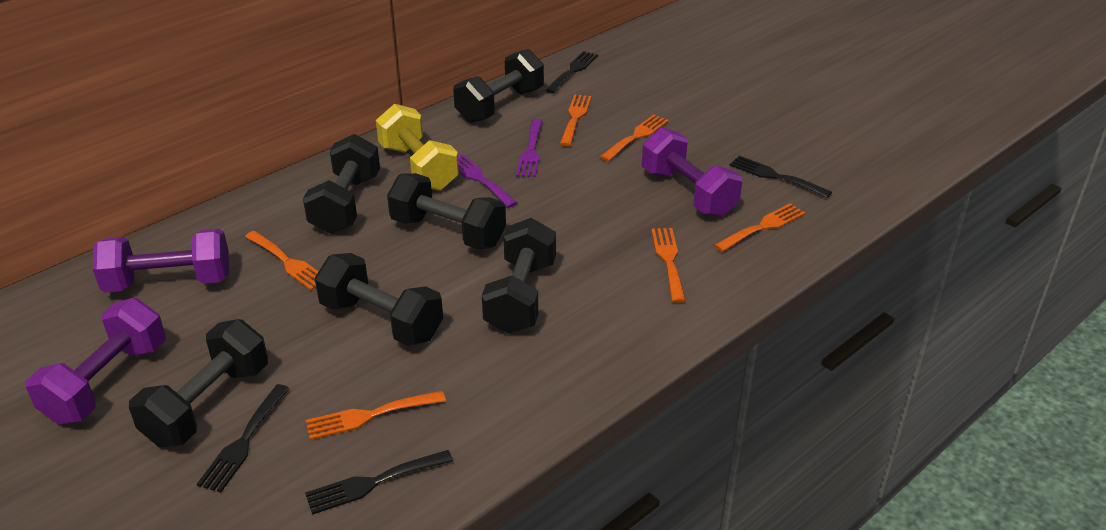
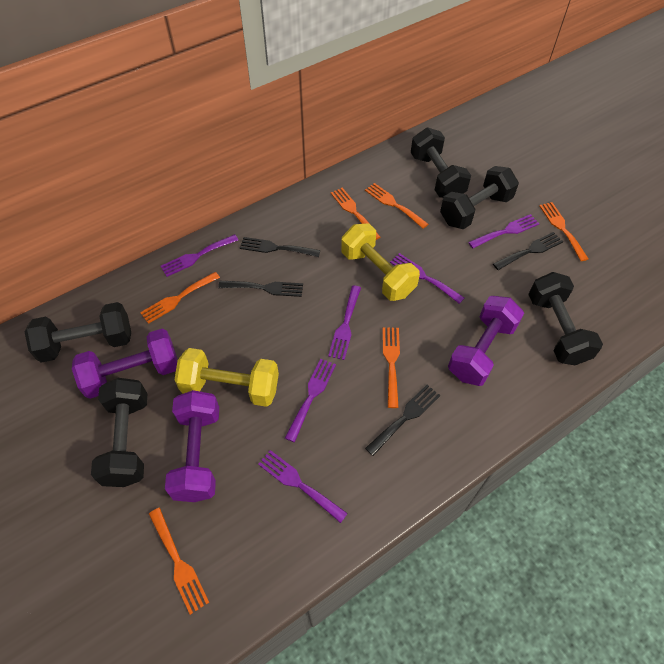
black dumbbell: [129,319,268,447] [303,134,380,234] [315,253,443,346] [387,173,506,250] [453,49,544,123] [482,218,556,334] = 6 -> [24,302,131,363] [91,378,147,487] [411,128,471,198] [440,166,519,229] [528,272,603,365] = 5
purple fork: [458,154,517,208] [516,119,543,177] = 2 -> [161,234,238,277] [258,450,348,523] [285,359,336,442] [328,285,361,360] [390,253,464,304] [468,214,539,248] = 6
yellow dumbbell: [376,104,459,191] = 1 -> [175,348,279,407] [341,223,420,301] = 2

